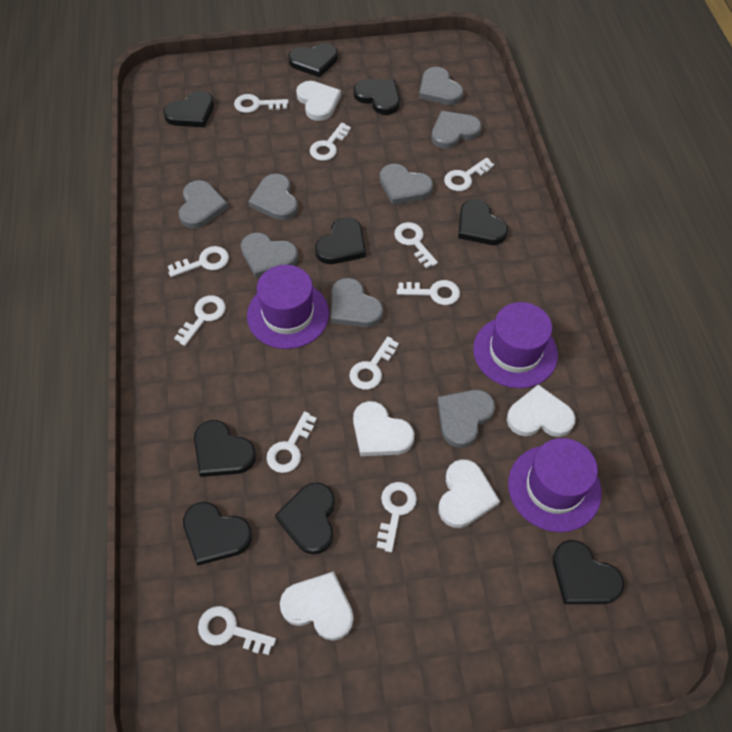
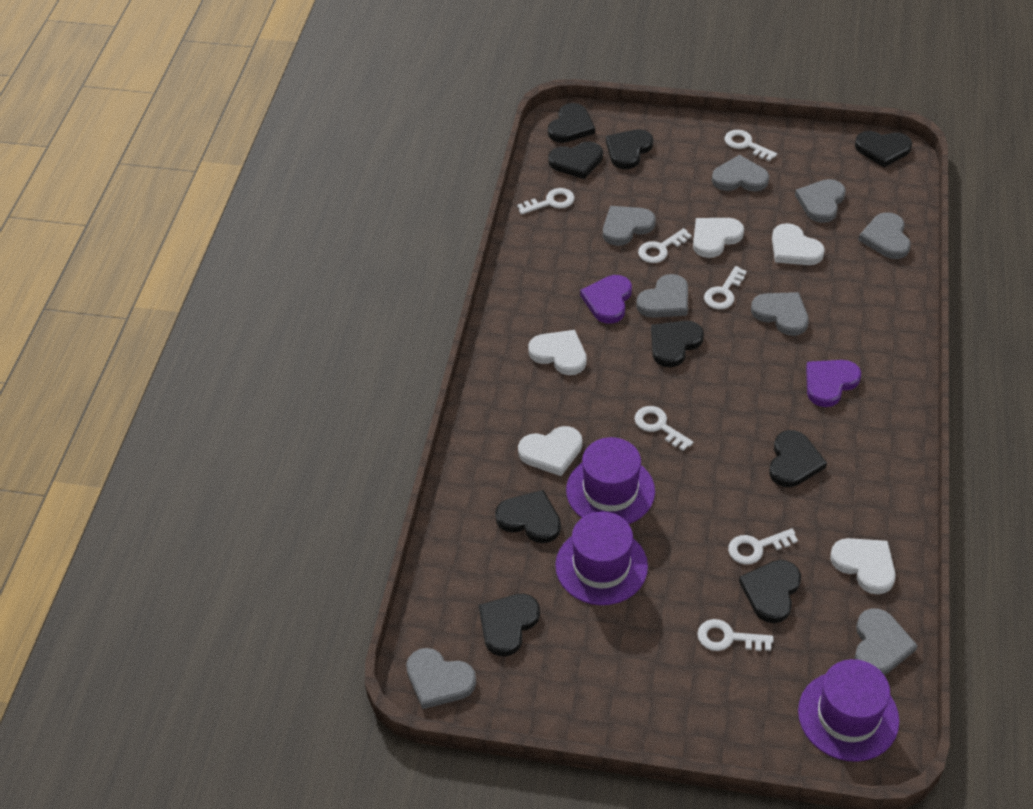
purple heart: none = 0 -> [580,275,632,324] [806,360,861,407] = 2
white key: [168,246,229,277] [174,295,226,346] [198,606,276,655] [234,94,288,113] [266,411,317,473] [310,123,351,161] [349,337,399,390] [377,482,417,552] [394,222,438,268] [397,280,460,305] [444,158,494,191] = 11 -> [517,188,575,215] [634,406,693,451] [638,228,692,263] [697,619,773,651] [704,266,747,309] [725,130,777,161] [728,528,798,565] = 7

